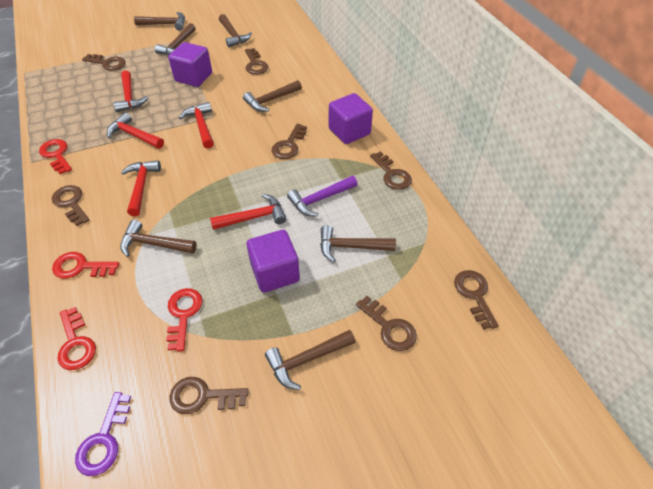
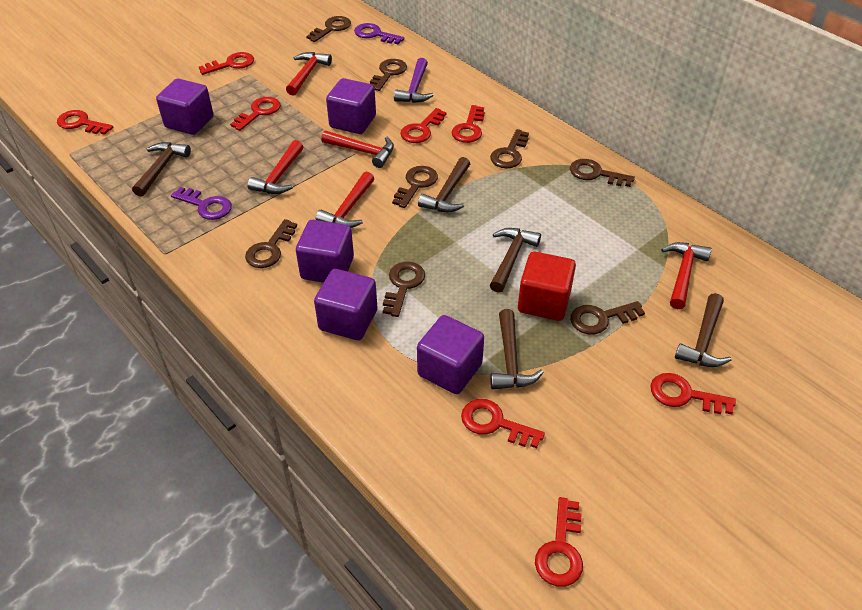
brown hammer: [120,220,197,257] [134,12,185,30] [155,23,196,55] [219,14,252,47] [243,80,302,112] [265,330,356,390] [320,225,396,262] = 7 -> [132,142,191,197] [418,157,470,212] [490,228,541,293] [490,309,544,390] [675,293,731,367] = 5
purple cube: [168,42,212,87] [247,230,300,293] [329,93,373,144] = 3 -> [156,78,213,135] [296,220,354,283] [314,269,377,340] [326,78,376,134] [417,315,484,394] = 5
purple key: [75,392,131,476] = 1 -> [171,187,232,220] [354,23,405,44] = 2
red cube: none = 0 -> [518,251,576,321] = 1
red key: [39,139,72,174] [52,252,119,279] [57,307,96,370] [166,288,203,351] = 4 -> [57,110,113,135] [199,52,254,75] [230,97,281,131] [400,108,446,143] [451,105,485,143] [461,399,545,448] [535,497,583,587] [650,373,736,414] = 8

